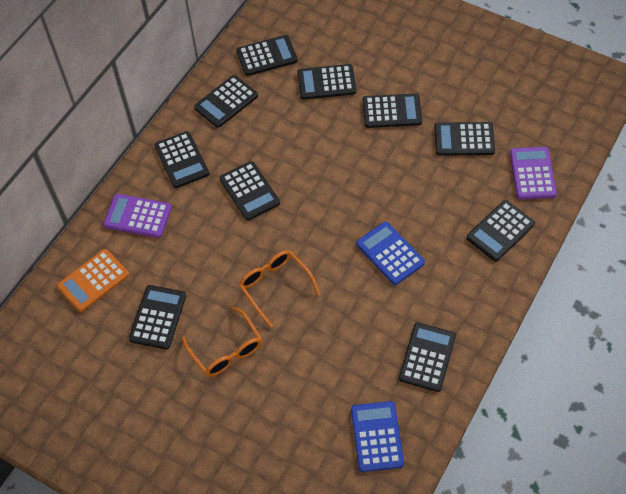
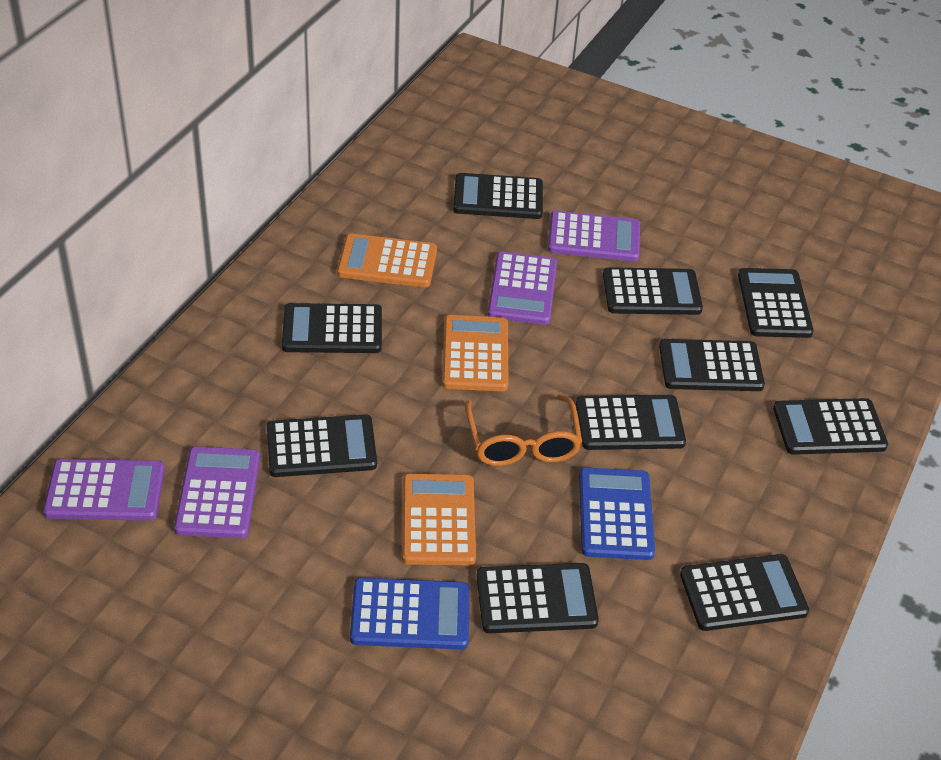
orange calculator: [57,249,129,312] = 1 -> [337,234,437,288] [402,474,476,565] [442,315,508,391] = 3
orange glasses: [181,307,262,377] [239,250,320,328] = 2 -> [465,395,582,466] = 1
purple calculator: [103,194,172,238] [510,147,557,199] = 2 -> [43,459,165,521] [174,446,260,538] [488,252,557,325] [548,211,640,262] = 4

